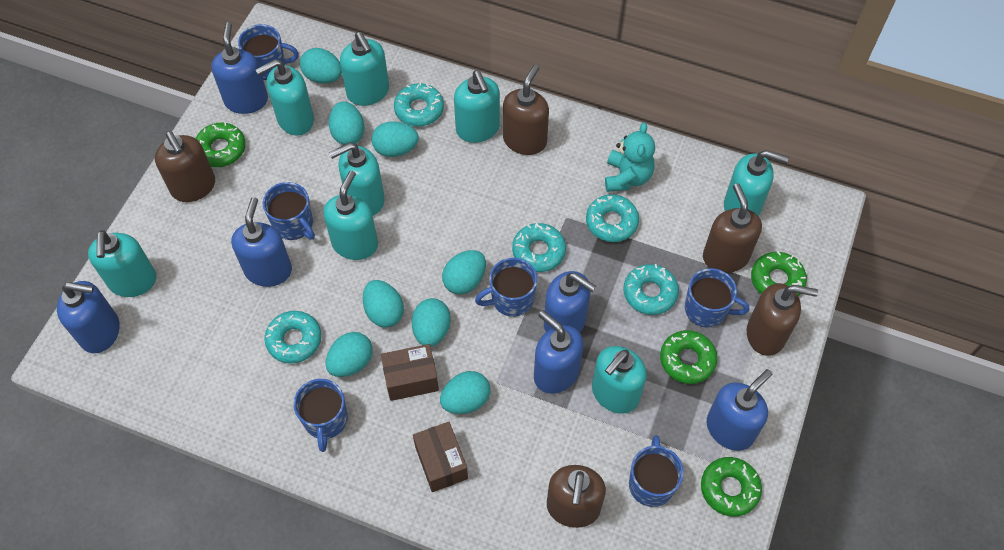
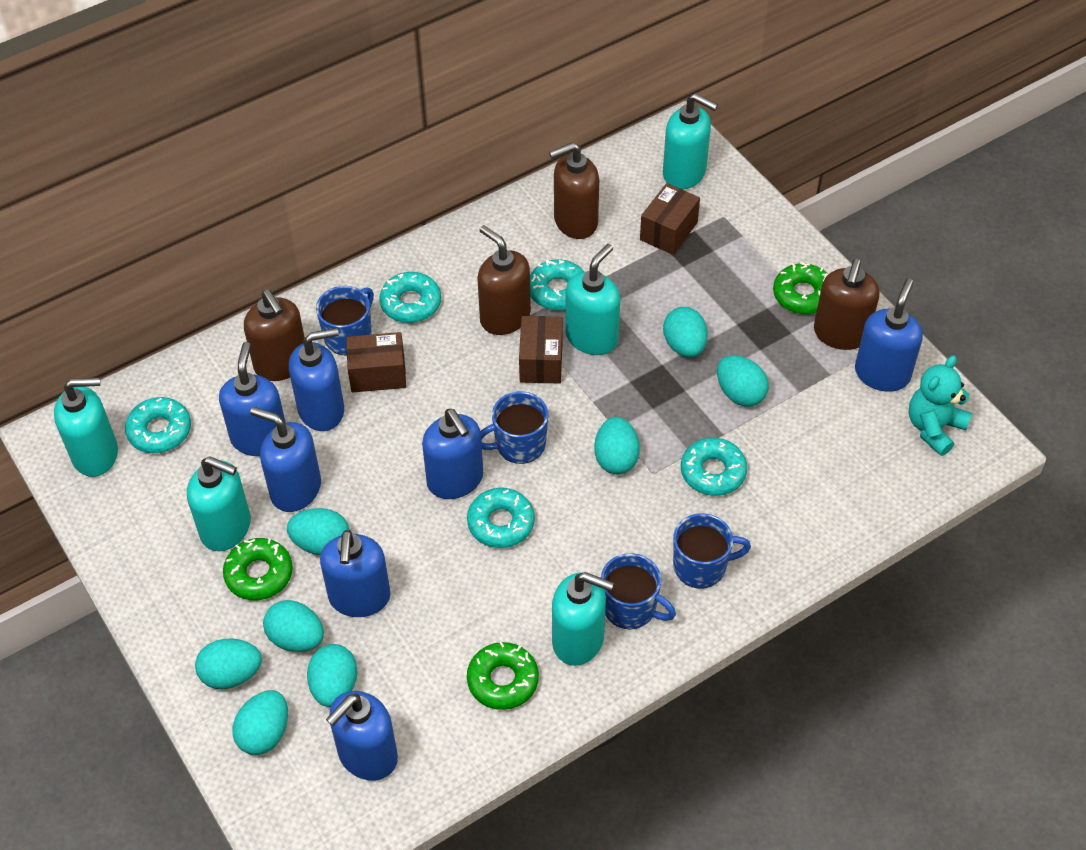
blue mug: [238,24,299,80] [263,182,315,240] [293,379,348,452] [475,258,537,317] [629,435,684,507] [685,268,749,328] = 6 -> [316,286,374,356] [480,392,548,464] [601,553,676,629] [673,513,751,589] = 4
blue soap dispenser: [57,281,120,353] [211,22,268,114] [231,197,292,287] [534,310,584,394] [544,271,596,332] [707,369,772,451] = 6 -> [219,342,286,456] [250,407,321,512] [289,328,344,431] [320,530,391,617] [326,691,398,781] [422,409,483,499] [855,278,923,392] = 7
brown box: [381,344,439,401] [413,422,468,492] = 2 -> [346,332,406,392] [519,316,563,384] [640,183,700,255] = 3
brown soap dispenser: [155,131,215,202] [503,65,549,155] [547,465,606,528] [703,183,762,273] [747,283,818,356] = 5 -> [244,289,305,381] [477,225,531,335] [549,142,599,239] [814,259,879,350] = 4
green donut: [196,122,246,167] [660,330,717,384] [701,457,762,517] [751,251,807,296] = 4 -> [223,538,293,600] [467,642,539,710] [773,262,828,314] = 3
turquoise soap dispenser: [88,230,157,297] [256,59,314,136] [323,171,378,260] [329,142,385,216] [340,32,389,106] [454,70,500,143] [592,346,647,414] [724,150,789,216] = 8 -> [54,377,118,477] [187,456,251,551] [552,572,614,666] [565,244,620,355] [663,93,718,189] = 5

